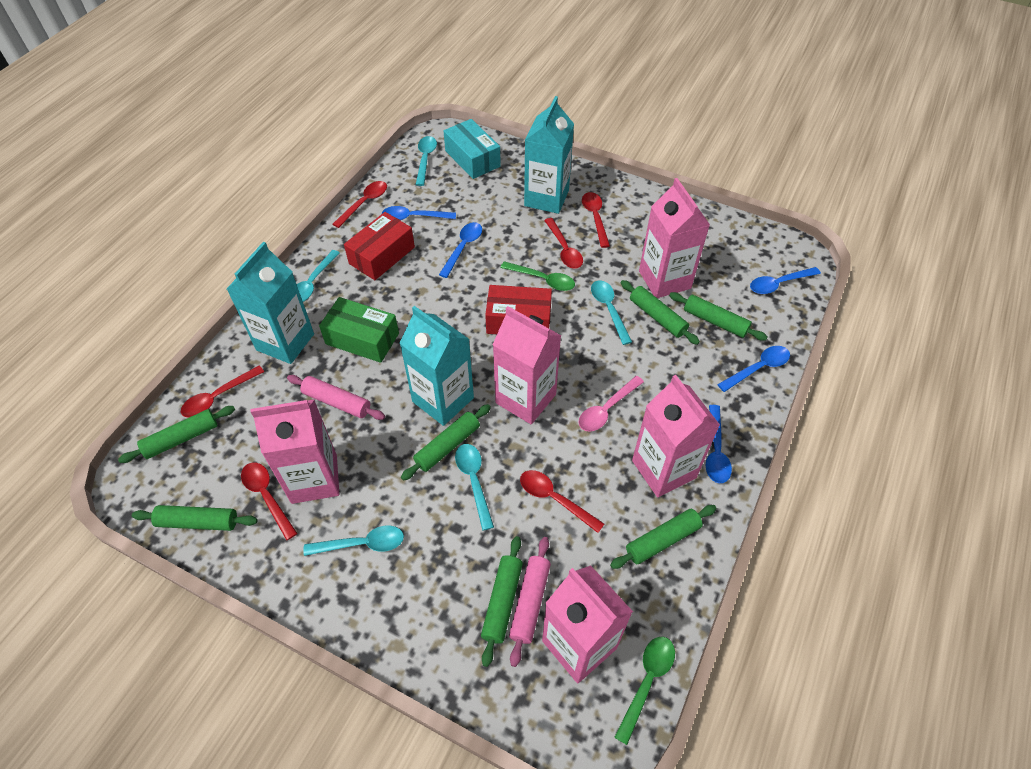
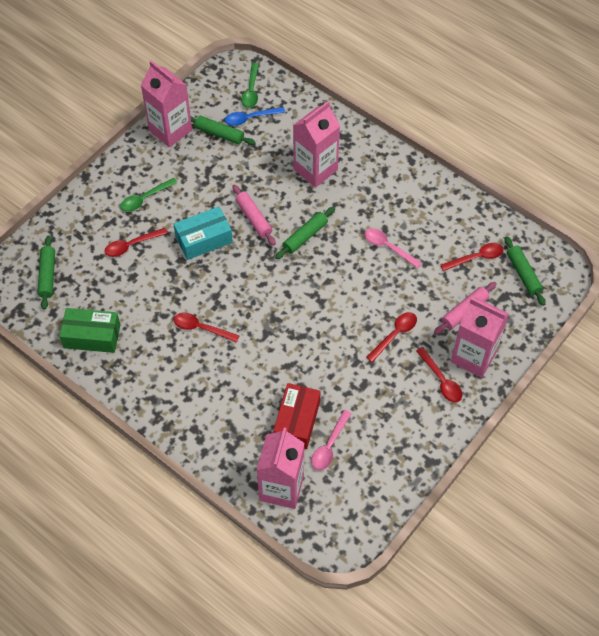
blue spoon: [382,206,456,220] [439,222,482,278] [706,405,732,483] [717,346,790,392] [750,267,821,294] = 5 -> [225,107,285,126] = 1
green rolling pin: [118,406,235,463] [132,505,258,531] [401,404,491,481] [481,536,523,667] [610,505,717,569] [621,280,700,345] [669,292,768,341] = 7 -> [38,236,55,310] [191,116,256,145] [275,207,335,259] [504,236,546,306] = 4
pink carton: [251,399,339,504] [493,306,561,424] [542,565,633,683] [632,375,720,497] [639,178,710,298] = 5 -> [141,61,192,147] [257,427,305,509] [293,101,340,188] [451,298,509,378] = 4
pink spoon: [579,376,644,432] = 1 -> [311,410,352,471] [364,228,422,268] = 2
red box: [344,212,415,280] [485,285,552,334] = 2 -> [273,383,321,449] = 1
red spoon: [181,366,264,418] [241,463,298,540] [333,181,387,228] [520,470,604,533] [544,218,583,269] [582,192,610,248] = 6 -> [105,228,168,257] [174,313,239,343] [366,312,417,362] [416,347,462,403] [441,243,504,271] = 5
turquoise carton: [227,242,314,364] [400,306,474,426] [524,96,574,214] = 3 -> none = 0
turquoise spoon: [297,250,340,302] [303,526,404,556] [416,136,437,186] [455,444,494,531] [591,280,632,345] = 5 -> none = 0

